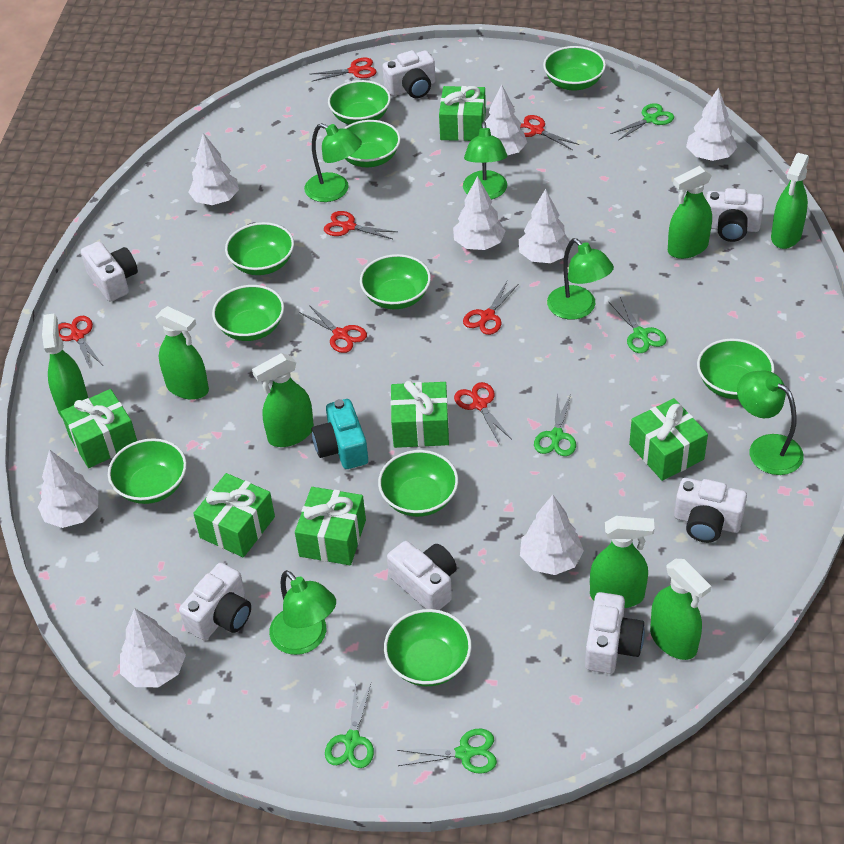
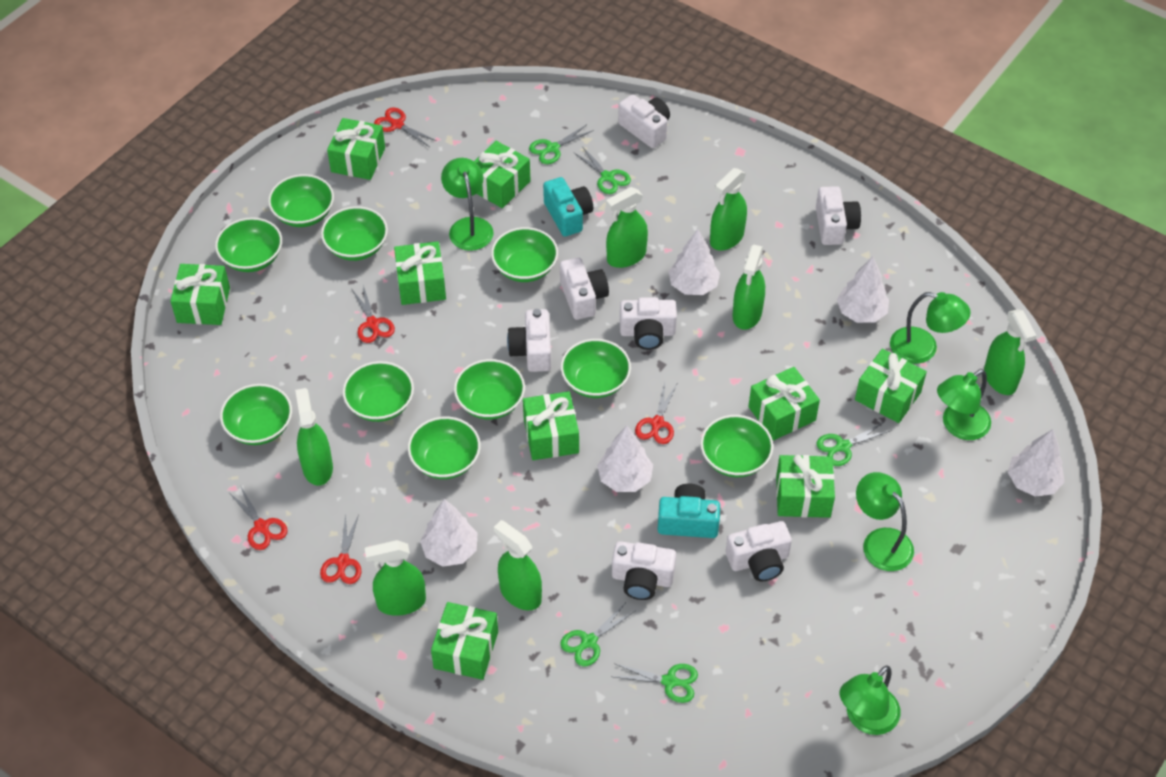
green gift: [61,389,137,468] [193,473,275,557] [295,487,366,565] [391,381,449,448] [439,86,486,141] [629,398,708,481] = 6 -> [170,264,230,325] [327,118,385,180] [394,242,446,305] [431,602,498,680] [474,141,531,208] [523,391,579,460] [748,367,820,440] [776,455,835,518] [855,349,927,423] = 9
red scissors: [58,316,102,368] [299,305,367,353] [311,58,377,81] [324,211,397,239] [454,382,512,443] [463,281,519,335] [520,115,579,150] = 7 -> [229,487,288,550] [320,514,361,584] [351,285,395,343] [374,108,437,147] [635,382,677,444] = 5
turquoise camera: [311,399,368,469] = 1 -> [543,177,593,237] [658,484,720,538] = 2
white tree: [38,449,98,528] [120,608,186,687] [188,133,239,205] [453,176,506,250] [485,85,527,155] [519,189,570,263] [520,495,584,575] [686,88,737,161] = 8 -> [420,499,477,566] [597,426,653,492] [668,229,720,295] [837,257,889,323] [1008,429,1065,497] = 5

